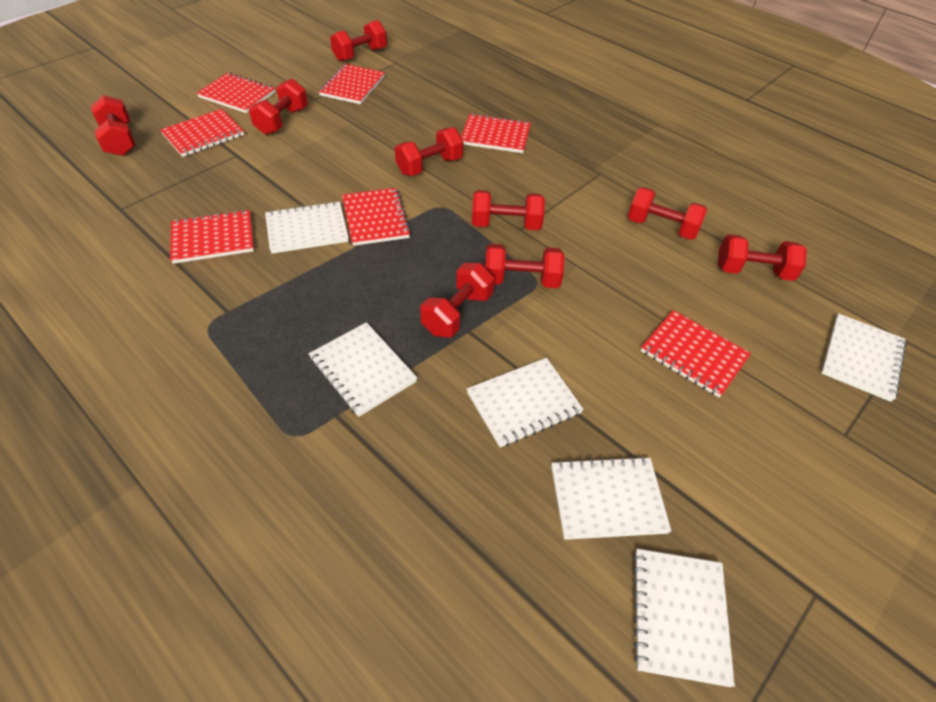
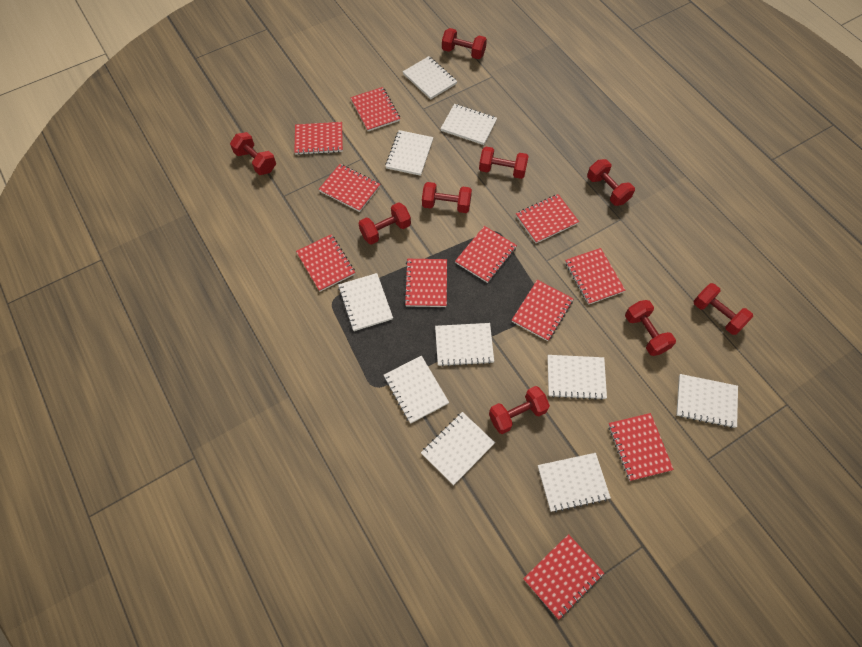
red notebook: [160,109,244,157] [170,210,254,264] [197,73,275,113] [319,64,385,104] [342,188,411,246] [461,113,531,153] [641,310,751,397] = 7 -> [294,122,343,155] [296,234,355,292] [318,164,380,212] [350,87,400,131] [404,259,447,307] [455,226,517,283] [512,280,574,341] [516,194,579,243] [523,534,604,620] [565,248,626,305] [608,413,674,481] = 11
white notebook: [265,201,349,254] [309,322,417,417] [467,358,584,447] [551,456,671,540] [633,549,735,687] [821,313,907,402] = 6 -> [338,273,393,331] [384,356,449,424] [385,130,434,176] [403,56,457,99] [421,412,495,485] [435,323,494,367] [441,104,497,145] [538,453,611,513] [547,355,607,400] [676,374,738,428] = 10

